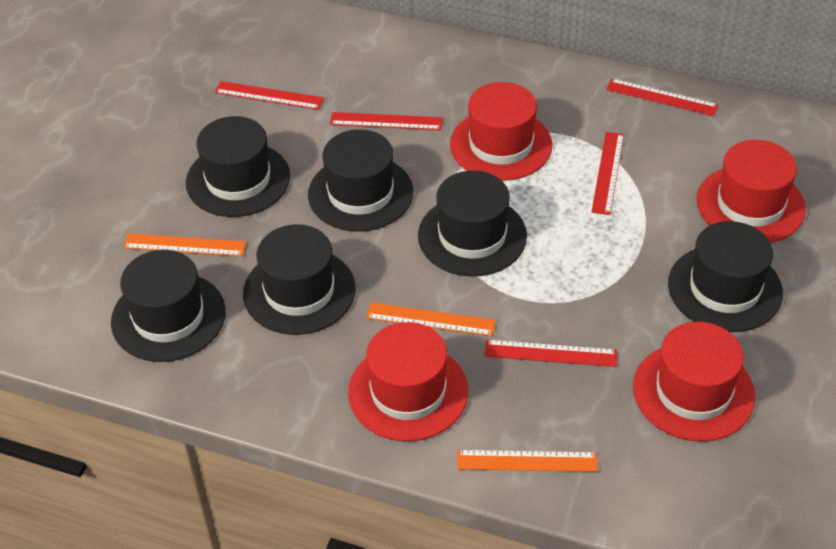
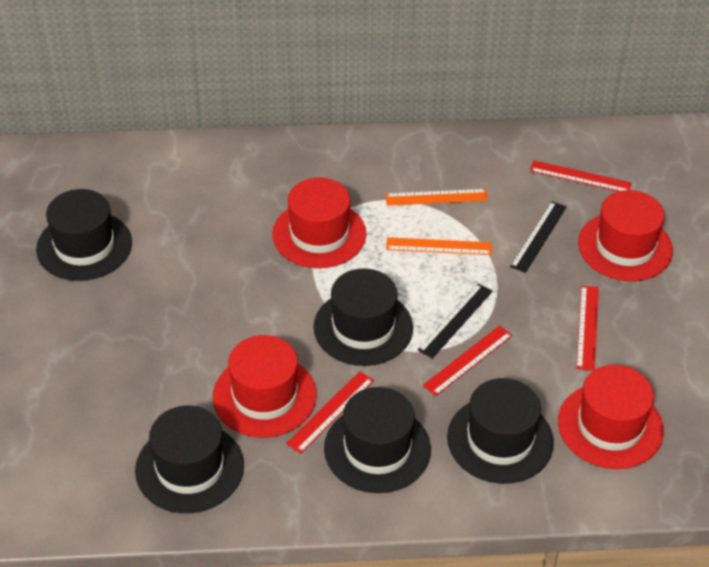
black hat: [111,250,226,362] [186,116,290,217] [243,224,356,335] [308,129,413,232] [418,170,527,277] [668,221,783,332] = 6 -> [36,189,132,281] [135,406,244,513] [314,269,413,366] [324,387,431,493] [447,378,554,484] = 5
black ruler: none = 0 -> [418,283,493,359] [510,201,567,273] = 2
orange ruler: [123,233,246,256] [366,303,496,336] [457,450,598,472] = 3 -> [385,189,488,206] [386,237,492,255] = 2
red ruler: [215,81,324,110] [330,112,443,130] [485,340,617,367] [591,132,624,215] [606,78,718,116] = 5 -> [286,371,374,454] [423,325,513,396] [530,160,632,191] [576,285,599,371] = 4

